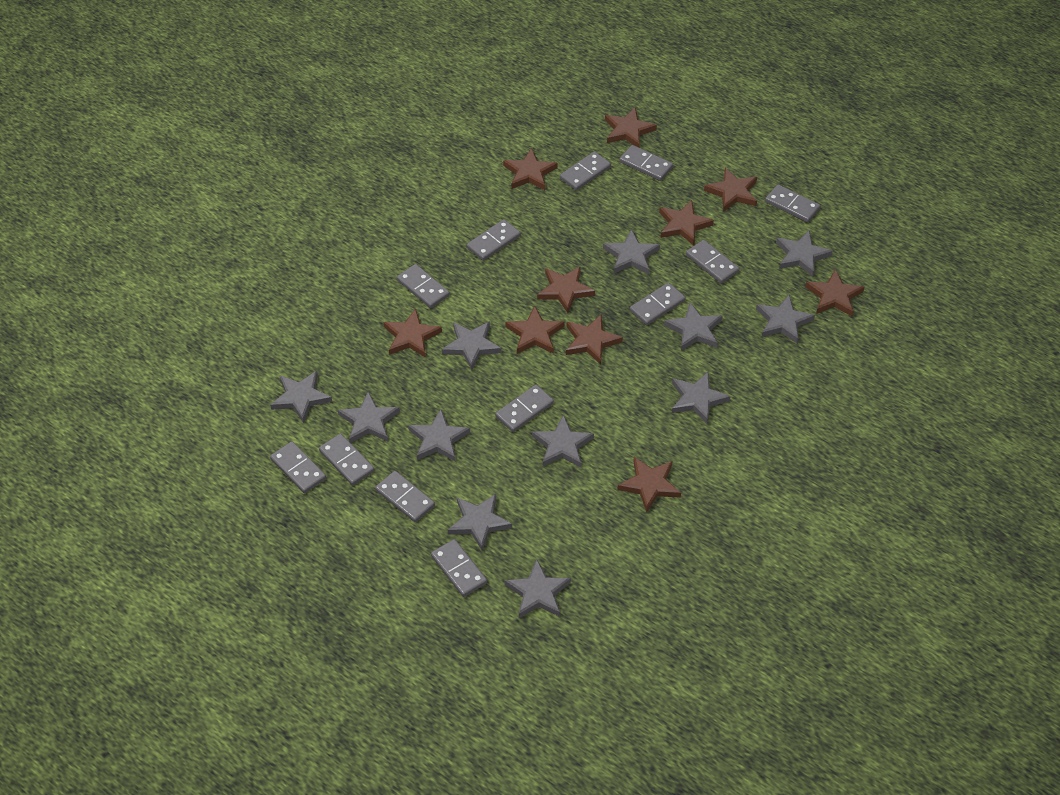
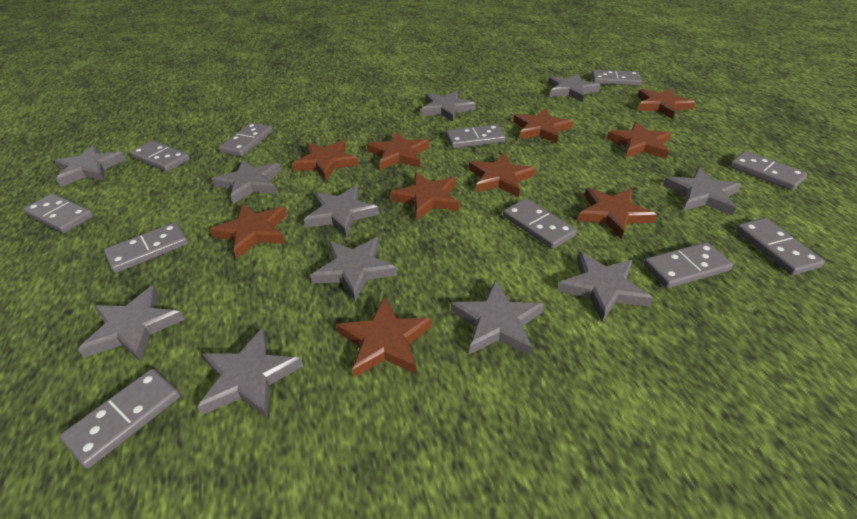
grey domino: [270,441,326,493] [319,434,374,485] [375,471,435,522] [397,264,450,308] [431,539,487,597] [467,219,520,261] [495,385,554,432] [560,151,611,191] [619,145,673,181] [630,283,686,325] [686,240,739,283] [765,184,821,223] = 12 -> [23,193,94,233] [59,369,180,469] [104,222,188,273] [130,141,190,172] [219,123,273,157] [446,124,505,148] [503,199,577,249] [591,70,642,86] [644,242,733,288] [730,151,807,190] [736,218,825,275] = 11
grey star: [270,371,332,423] [338,391,400,443] [408,410,470,462] [442,321,502,370] [448,494,512,551] [505,559,571,618] [532,415,594,467] [603,229,660,274] [664,303,723,351] [672,372,731,424] [756,295,815,344] [776,231,833,277] = 12 -> [55,145,126,187] [78,285,185,362] [197,328,303,418] [212,159,281,204] [304,186,379,237] [310,237,397,301] [421,90,476,122] [451,280,544,356] [548,74,601,102] [557,252,653,322] [663,167,741,216] = 11

